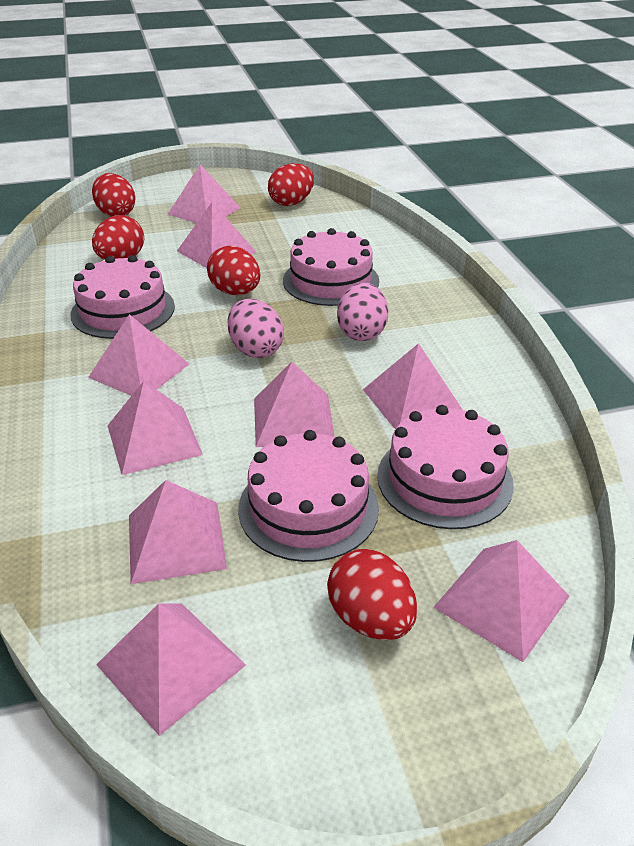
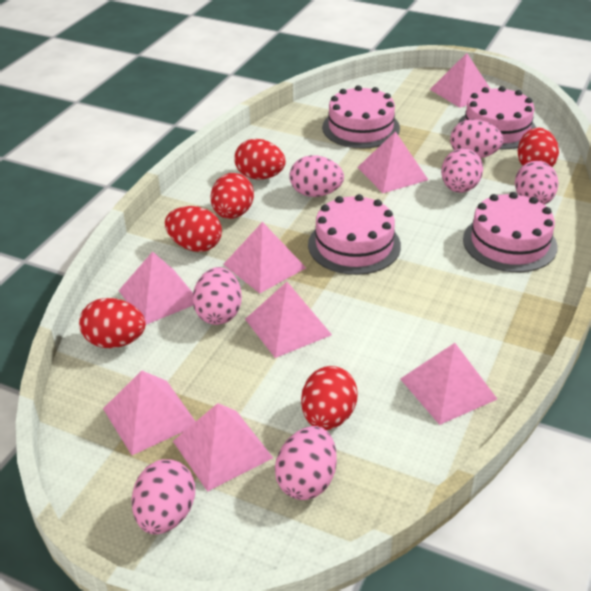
pink egg: [228,299,284,358] [337,282,389,341] = 2 -> [132,459,195,535] [192,267,242,325] [275,426,337,500] [290,155,344,197] [441,149,483,193] [450,119,503,158] [515,161,558,205] = 7
pink pyramid: [88,314,189,396] [96,603,246,736] [107,381,203,475] [129,480,227,584] [168,165,240,223] [177,202,256,268] [254,362,334,447] [363,343,463,429] [433,540,570,662] = 9 -> [103,370,196,455] [119,252,193,325] [173,403,273,492] [223,222,306,293] [245,282,332,358] [357,131,428,193] [400,343,497,425] [430,53,491,108] = 8
red egg: [92,173,136,217] [92,215,144,260] [207,246,260,295] [268,163,314,206] [327,549,417,640] = 5 -> [79,298,146,348] [165,206,222,252] [211,173,254,219] [234,139,286,180] [301,366,357,430] [518,128,559,167] = 6

